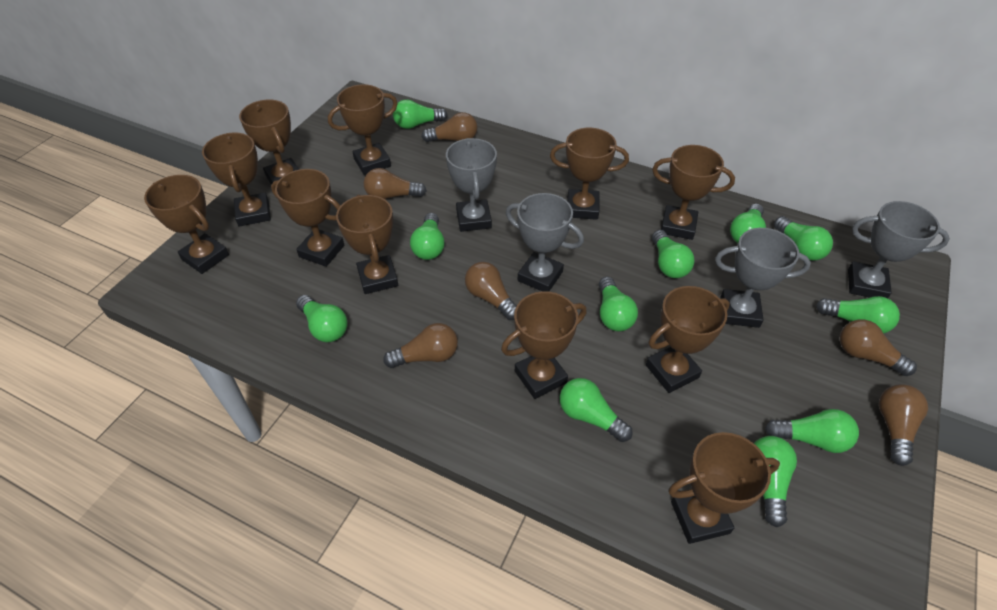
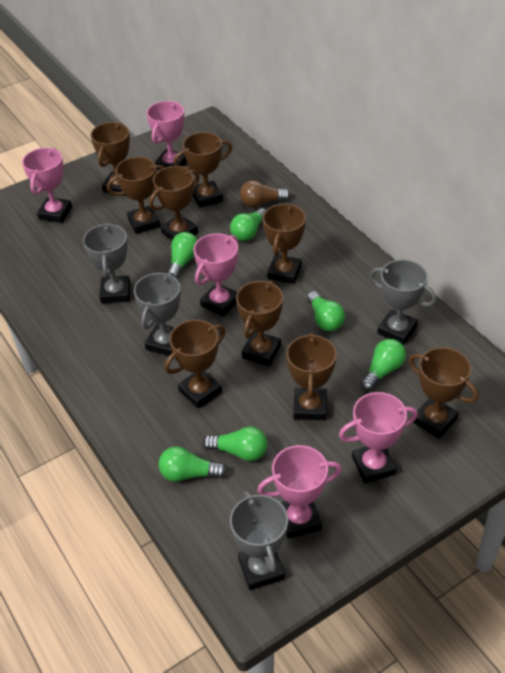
brown light bulb: [364,168,427,199] [383,323,458,368] [422,112,477,142] [465,262,517,320] [840,319,917,376] [879,384,928,466] = 6 -> [240,180,290,207] = 1
brown trophy: [144,175,229,274] [202,133,271,227] [239,100,299,185] [271,169,344,267] [328,84,398,175] [336,195,398,294] [501,291,587,399] [550,128,629,220] [646,286,730,393] [652,145,735,240] [668,432,780,544] = 11 -> [91,122,130,196] [107,157,165,234] [149,166,200,240] [164,320,225,408] [174,132,232,208] [236,280,283,366] [263,204,306,284] [286,332,337,420] [409,347,478,438] = 9
green light bulb: [296,295,348,342] [393,100,447,129] [410,213,445,260] [560,378,633,442] [599,277,638,331] [652,230,694,278] [730,204,766,243] [754,436,797,527] [765,409,859,453] [774,216,833,261] [816,296,900,334] = 11 -> [159,446,227,482] [167,232,198,279] [203,426,267,461] [230,208,266,241] [307,291,345,331] [360,339,406,391] = 6
pink trophy: none = 0 -> [22,148,72,223] [146,101,187,170] [193,234,238,317] [257,445,342,539] [339,392,418,483] = 5

